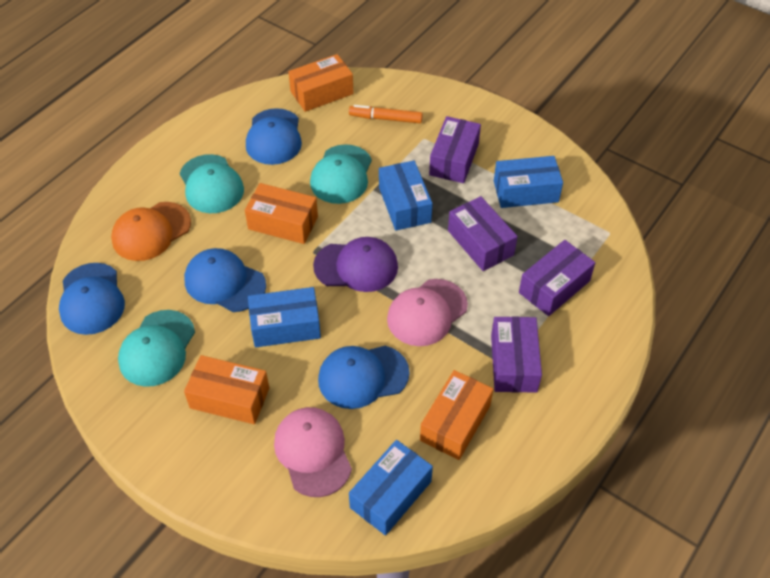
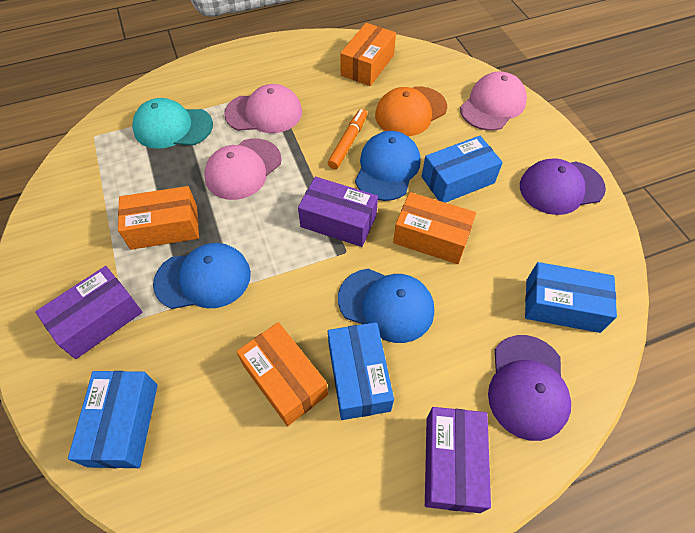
blue cap: [59,263,125,335] [184,248,266,312] [246,108,302,165] [318,346,410,409] = 4 -> [153,243,251,309] [338,269,434,343] [355,131,421,201] = 3
pink cap: [274,407,352,497] [387,279,468,346] = 2 -> [204,139,282,200] [224,84,302,133] [460,72,527,131] = 3
purple box: [429,116,481,183] [448,196,518,271] [491,316,542,393] [519,240,595,316] = 4 -> [35,266,142,359] [298,177,378,247] [425,407,491,513] = 3
purple cap: [313,237,398,292] = 1 -> [488,335,571,441] [520,158,606,215] = 2
turquoise cap: [118,310,195,387] [180,154,244,213] [310,144,372,204] = 3 -> [132,98,213,149] = 1

